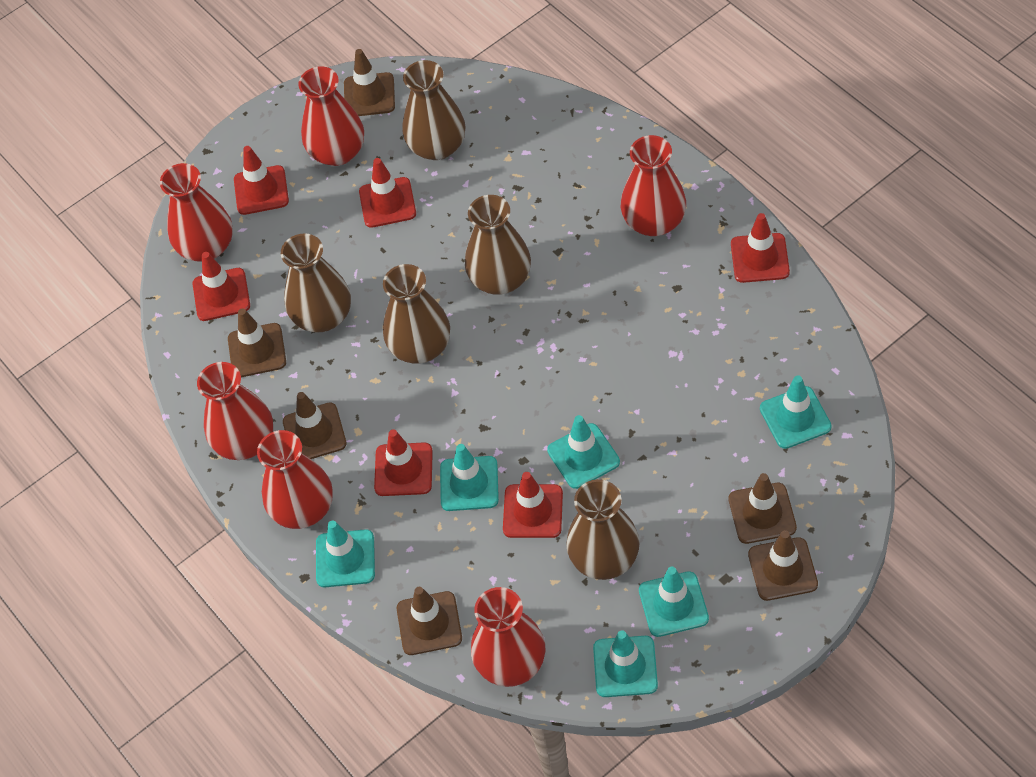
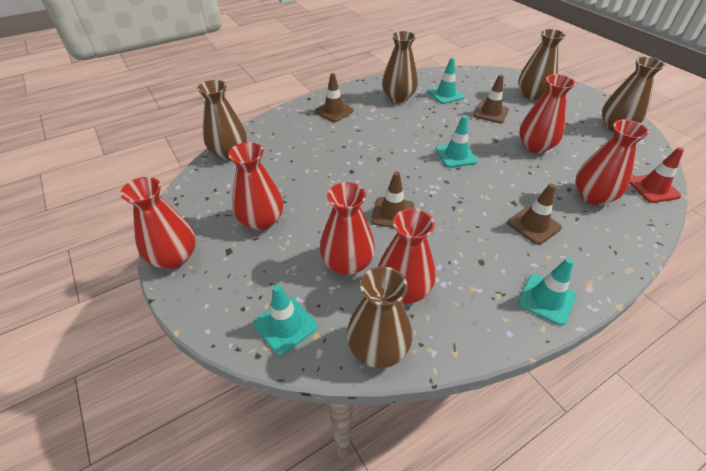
brown traffic cone: [228,308,286,377] [283,392,347,459] [344,49,395,116] [397,587,462,655] [729,473,797,544] [748,530,818,601] = 6 -> [315,73,353,122] [371,172,414,228] [473,74,509,123] [507,183,562,245] = 4
red traffic cone: [193,252,250,321] [234,146,289,215] [359,158,416,228] [374,429,433,496] [503,472,563,538] [731,213,790,283] = 6 -> [630,147,684,203] = 1
turquoise traffic cone: [316,520,375,587] [440,444,499,511] [547,415,620,489] [593,630,658,697] [639,567,709,637] [760,375,832,449] = 6 -> [254,285,317,355] [428,57,465,104] [436,115,478,168] [518,258,576,326] = 4

